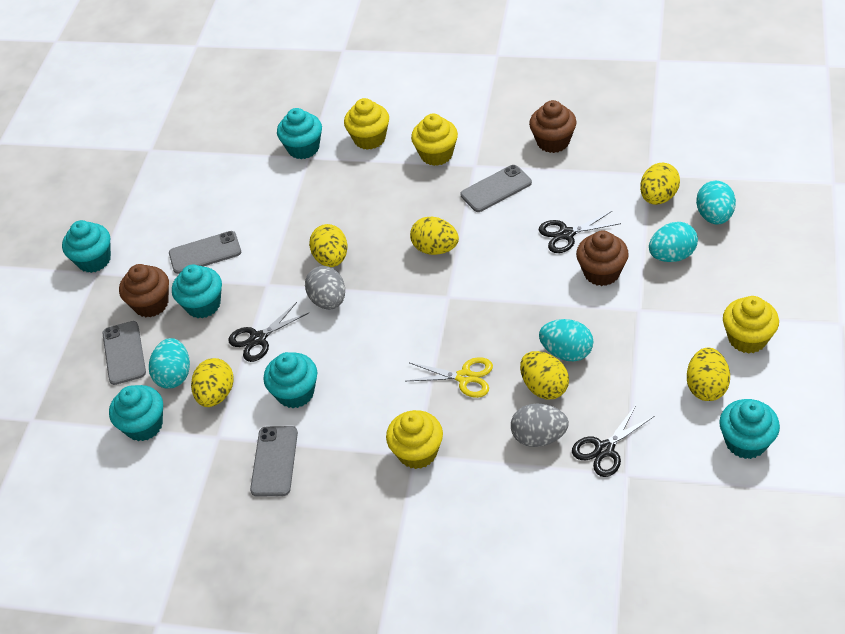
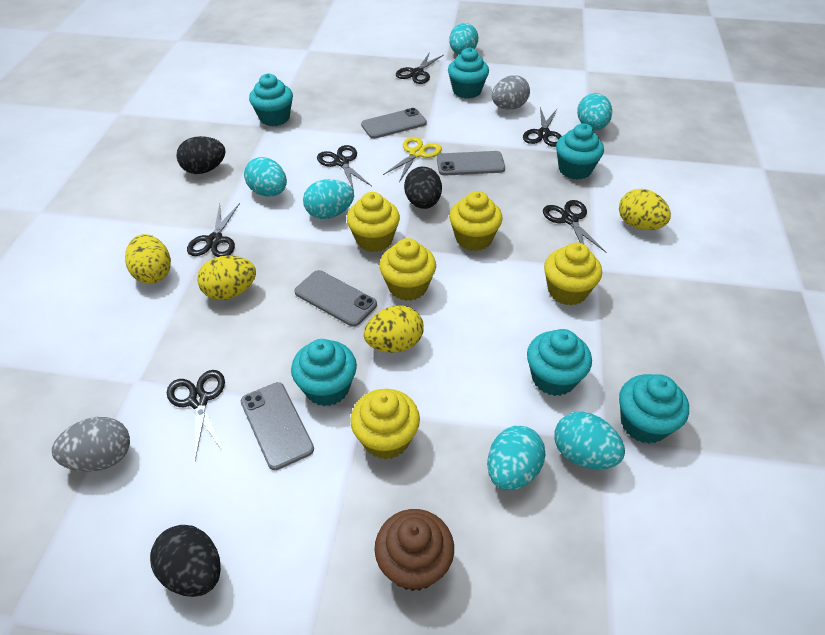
black egg: none = 0 -> [150,525,221,597] [176,136,225,174] [404,167,442,209] = 3
black scissors: [228,302,309,362] [539,211,621,253] [572,405,654,477] = 3 -> [167,370,225,460] [187,203,240,257] [317,145,372,191] [396,52,443,84] [523,107,561,147] [543,200,606,252] = 6
brown cupcake: [119,264,169,317] [529,100,577,153] [576,231,629,286] = 3 -> [375,509,454,591] = 1
turquoise egg: [149,338,190,389] [539,319,594,361] [649,222,698,262] [696,181,736,224] = 4 -> [244,157,287,196] [303,179,354,219] [449,23,479,55] [487,426,545,491] [554,412,625,469] [577,93,612,130] = 6
yellow cupcake: [344,98,389,150] [386,410,443,469] [411,114,458,166] [723,296,779,354] = 4 -> [347,192,400,252] [350,389,420,460] [379,238,436,301] [449,191,502,251] [544,243,602,305] = 5
yellow egg: [191,358,234,407] [309,224,347,267] [410,217,459,255] [520,351,569,400] [640,163,680,205] [687,348,730,401] = 6 -> [125,234,171,284] [197,256,256,300] [364,305,424,353] [619,189,671,230] = 4

